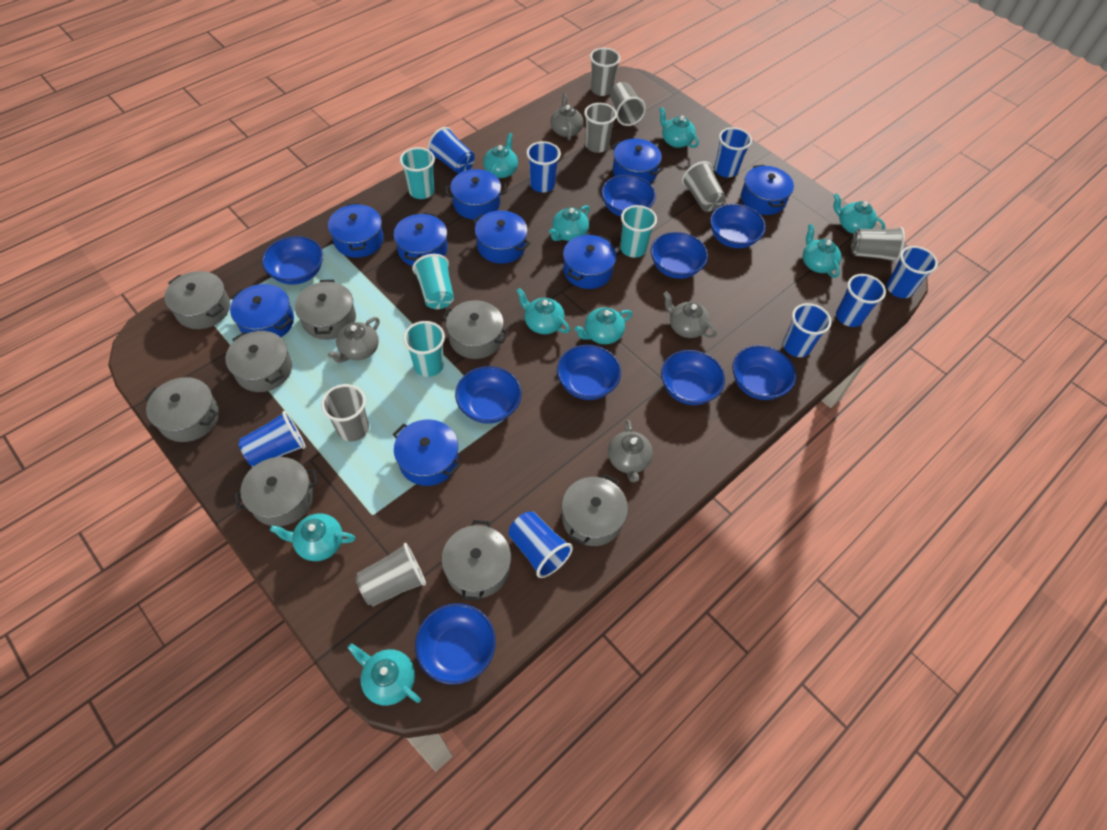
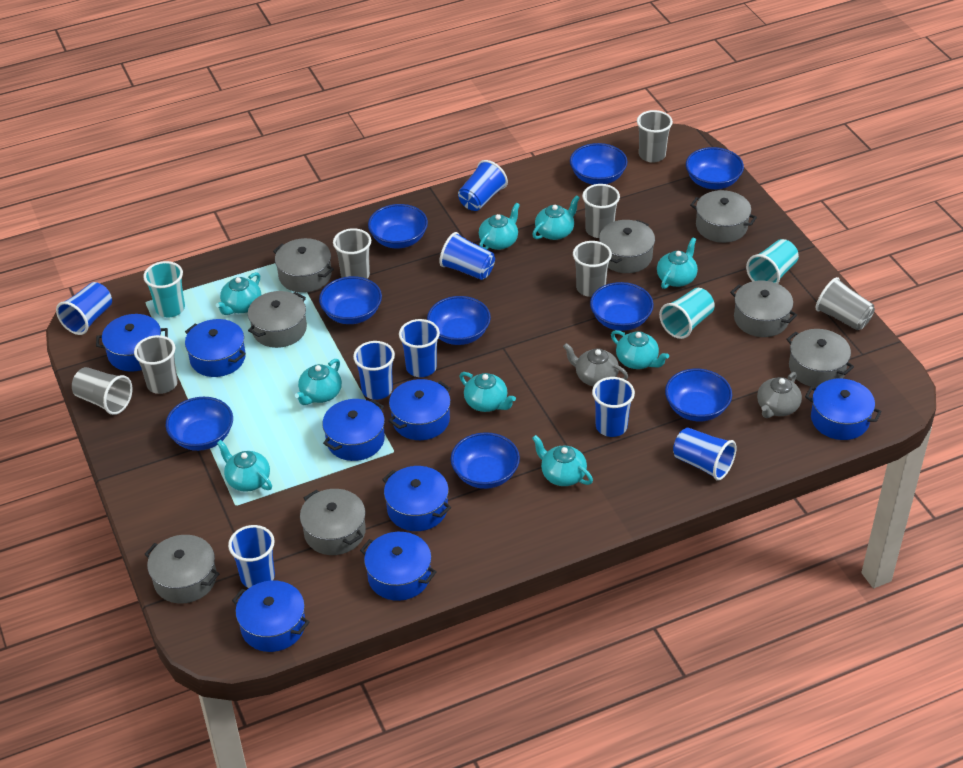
blue pot: [230,284,294,337] [328,203,384,258] [393,420,461,486] [394,212,448,266] [445,169,507,220] [473,211,530,264] [563,235,616,289] [611,138,663,183] [741,165,794,215] = 9 -> [96,314,168,372] [185,319,246,377] [232,580,310,652] [322,399,385,461] [360,532,436,601] [382,466,451,531] [389,379,451,440] [805,379,882,440] = 8
grey teapot: [328,317,380,363] [550,93,583,140] [608,420,653,482] [663,291,717,338] = 4 -> [563,343,628,386] [757,372,802,418] = 2
turquoise cup: [400,147,435,199] [403,321,445,377] [412,254,454,309] [620,205,657,258] = 4 -> [143,261,185,317] [659,288,715,339] [746,239,799,284] = 3

